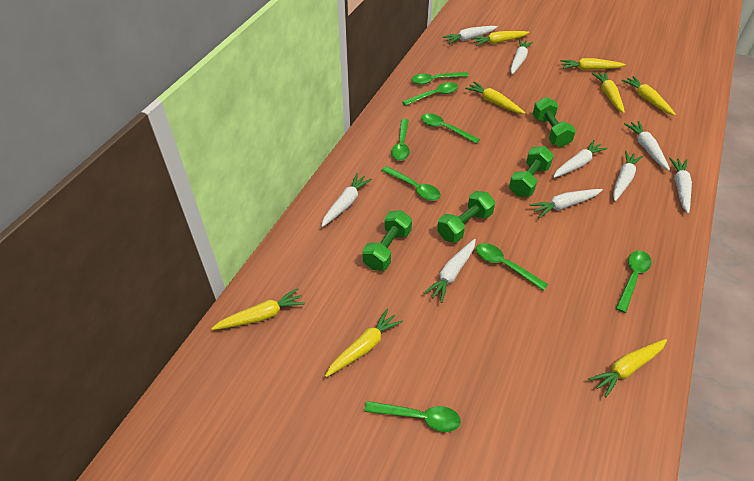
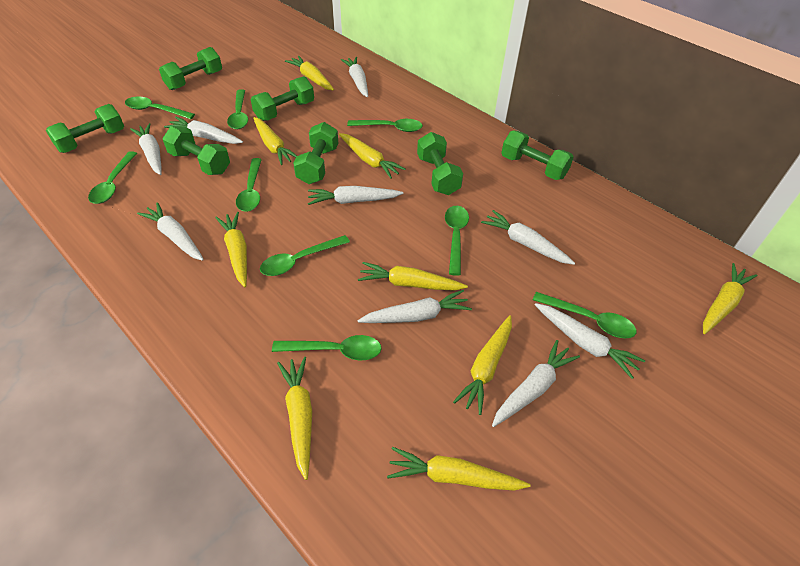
green dumbbell: [362,210,412,270] [437,191,495,243] [509,146,554,197] [533,97,576,147] = 4 -> [46,104,124,153] [159,47,222,90] [163,126,230,175] [251,76,314,121] [293,122,338,184] [417,132,463,195] [501,130,574,180] = 7
green spoon: [365,401,461,432] [381,166,441,201] [391,119,410,161] [402,82,458,106] [411,72,469,85] [421,113,480,144] [476,243,548,291] [616,251,652,313] = 8 -> [88,151,137,204] [125,96,195,119] [227,89,248,129] [236,158,262,212] [260,235,350,276] [272,335,382,361] [347,119,423,132] [445,206,469,276] [533,292,636,338] = 9
yellow carrot: [211,288,305,330] [325,309,403,377] [465,82,525,114] [471,31,529,46] [560,58,626,70] [588,339,667,397] [592,72,625,113] [622,76,676,115] = 8 -> [215,212,247,287] [253,117,297,165] [277,357,312,480] [285,56,334,91] [339,133,406,179] [358,262,468,291] [387,447,531,491] [453,315,512,415] [703,263,757,334] = 9

